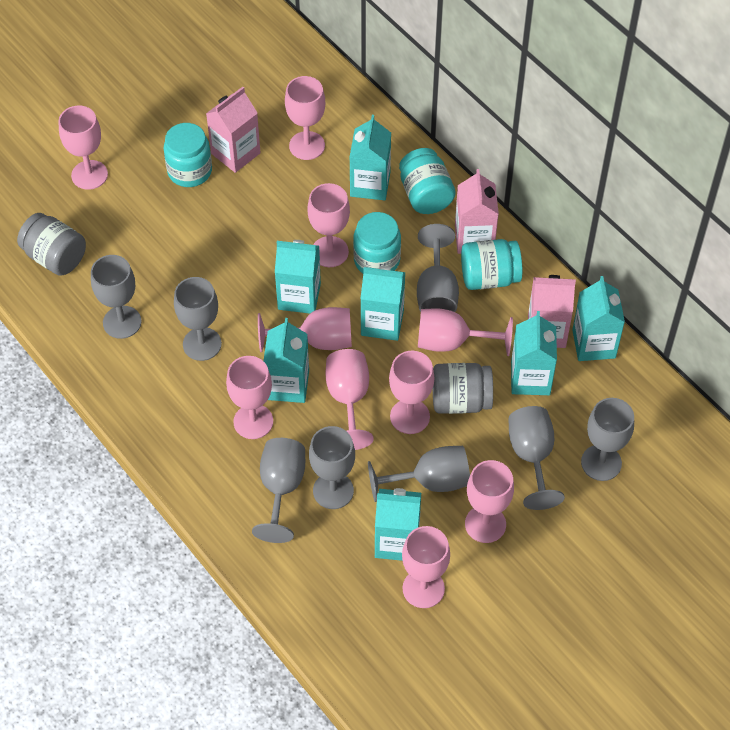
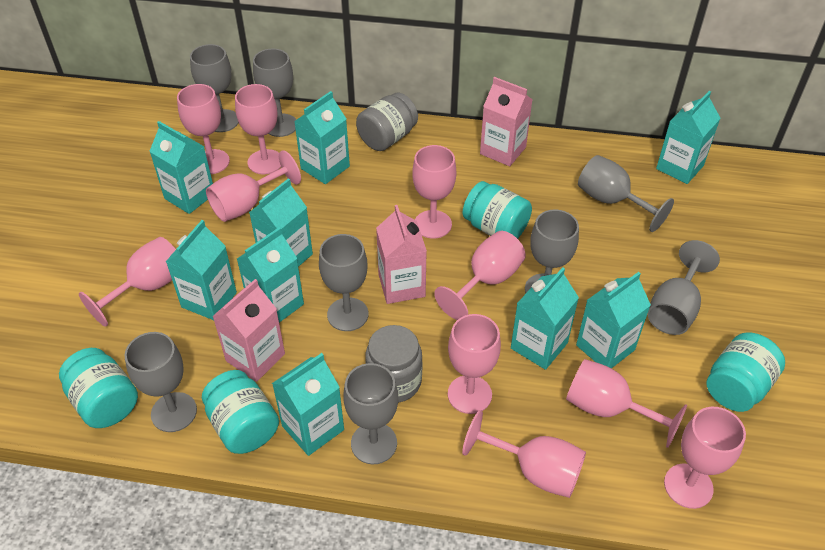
turquoise carton: [263,318,309,403] [275,240,321,314] [350,115,391,200] [361,266,405,341] [375,488,421,561] [511,311,557,395] [572,276,625,361] = 7 -> [149,121,213,214] [166,220,237,320] [237,227,304,323] [249,178,313,267] [272,353,344,456] [294,91,350,184] [511,267,579,370] [576,272,651,368] [656,91,721,184] = 9

